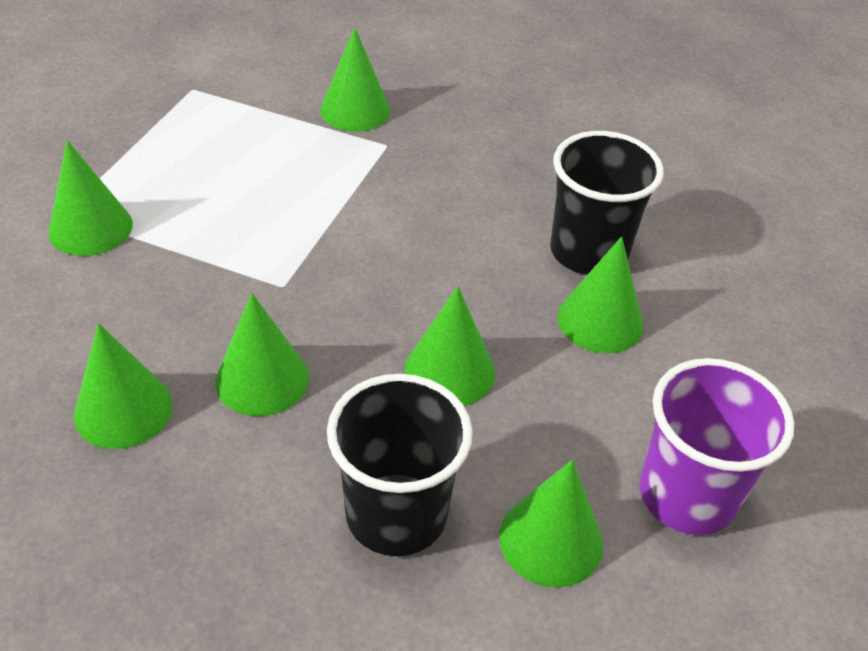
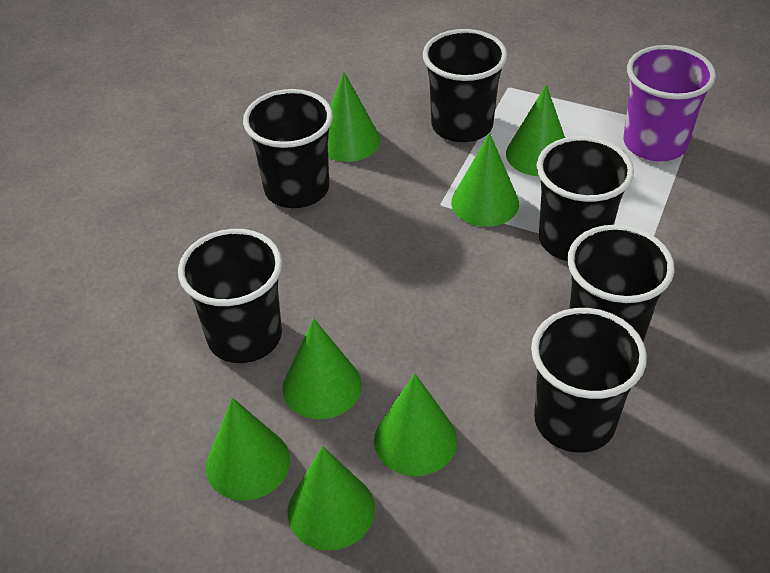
black cup: [327,374,473,556] [550,131,664,275] = 2 -> [178,229,282,363] [243,89,333,208] [423,29,508,142] [531,308,647,453] [537,136,634,261] [567,225,675,342] = 6

